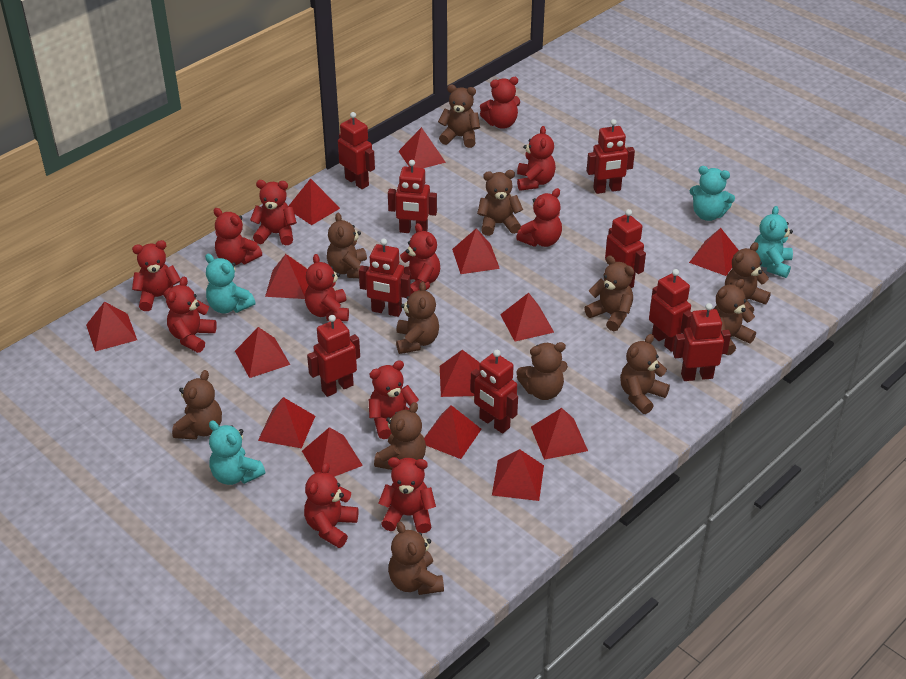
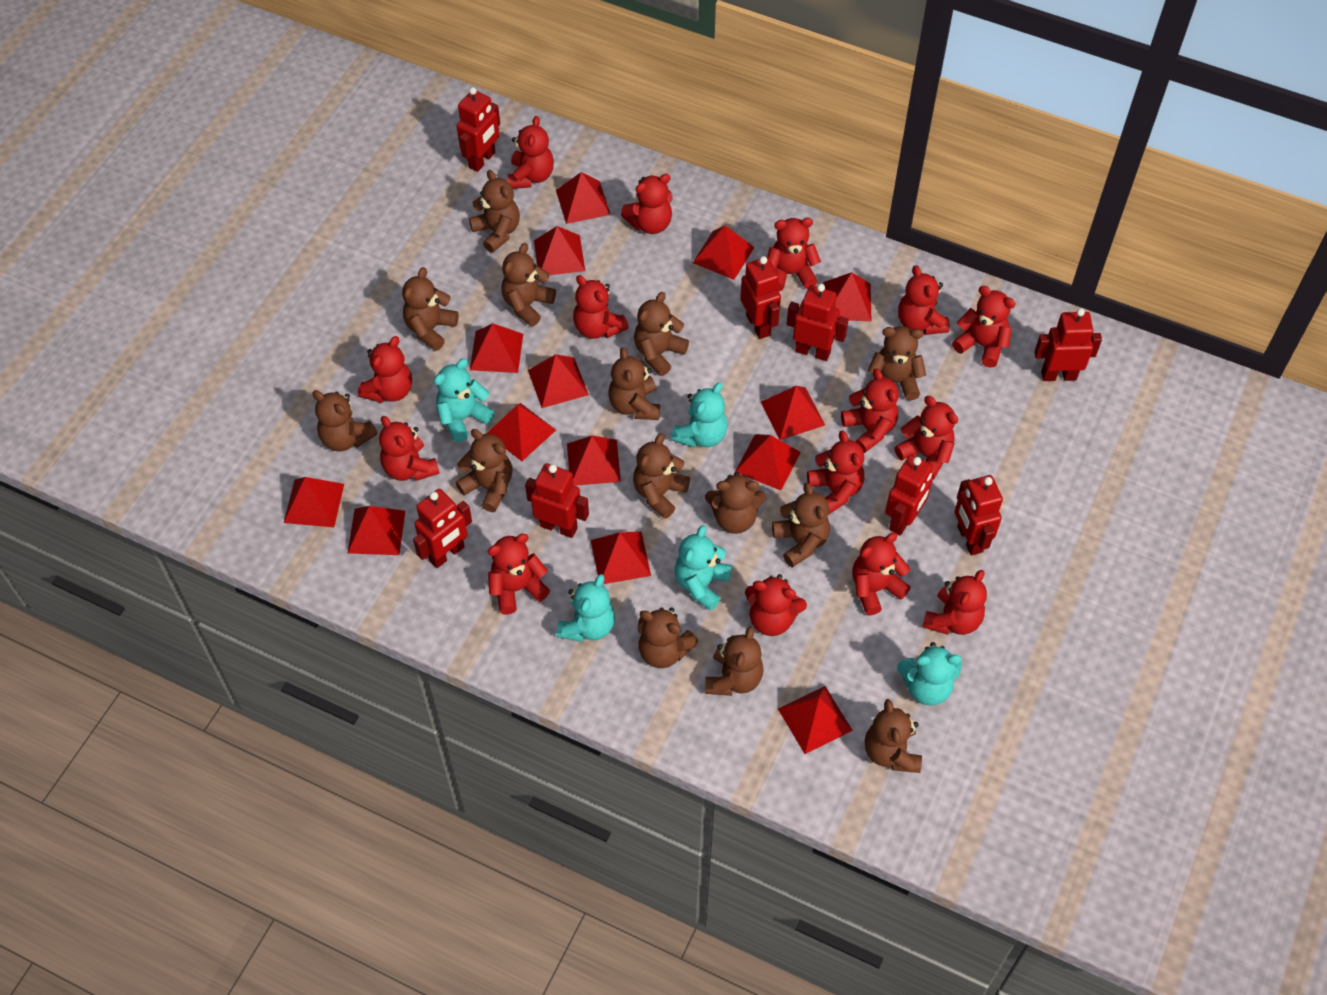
brown teddy bear: [172,370,222,440] [327,212,369,278] [374,402,426,470] [388,522,444,595] [396,282,439,354] [438,85,480,148] [477,170,523,236] [517,342,568,400] [584,255,634,331] [620,334,670,414] [713,279,756,355] [725,242,771,313] = 12 -> [312,390,378,452] [402,267,459,351] [456,429,513,512] [469,170,520,253] [501,243,556,327] [608,347,660,420] [633,433,690,519] [634,292,689,376] [638,607,698,668] [705,472,766,534] [705,626,764,696] [772,483,830,567] [865,699,922,773] [868,326,926,401] = 14
red robot: [307,315,360,397] [338,112,375,189] [359,239,411,317] [388,160,437,233] [471,350,518,434] [587,119,635,194] [605,209,646,288] [649,269,692,352] [673,303,731,381] = 9 -> [413,489,472,568] [457,87,500,172] [525,463,589,538] [740,256,781,339] [787,284,849,361] [885,454,933,536] [954,475,1003,556] [1034,308,1102,381] = 8
red teddy bear: [132,240,181,311] [166,276,217,353] [213,208,262,265] [250,180,297,245] [304,462,358,548] [305,254,349,321] [369,360,419,439] [378,457,436,533] [400,223,440,294] [480,77,520,129] [516,188,562,247] [517,126,556,191] = 12 -> [358,336,412,403] [379,416,440,481] [488,534,550,615] [507,116,554,189] [573,275,629,339] [621,174,673,234] [745,574,807,636] [767,218,821,291] [807,431,864,514] [841,368,899,453] [852,533,911,616] [894,396,958,479] [898,265,950,335] [922,570,987,635] [952,286,1016,368] = 15
turquoise teddy bear: [205,254,256,314] [209,420,265,485] [690,166,735,221] [754,206,793,278] = 4 -> [434,359,495,442] [556,574,615,642] [671,382,728,448] [675,525,732,611] [897,642,962,706] = 5

